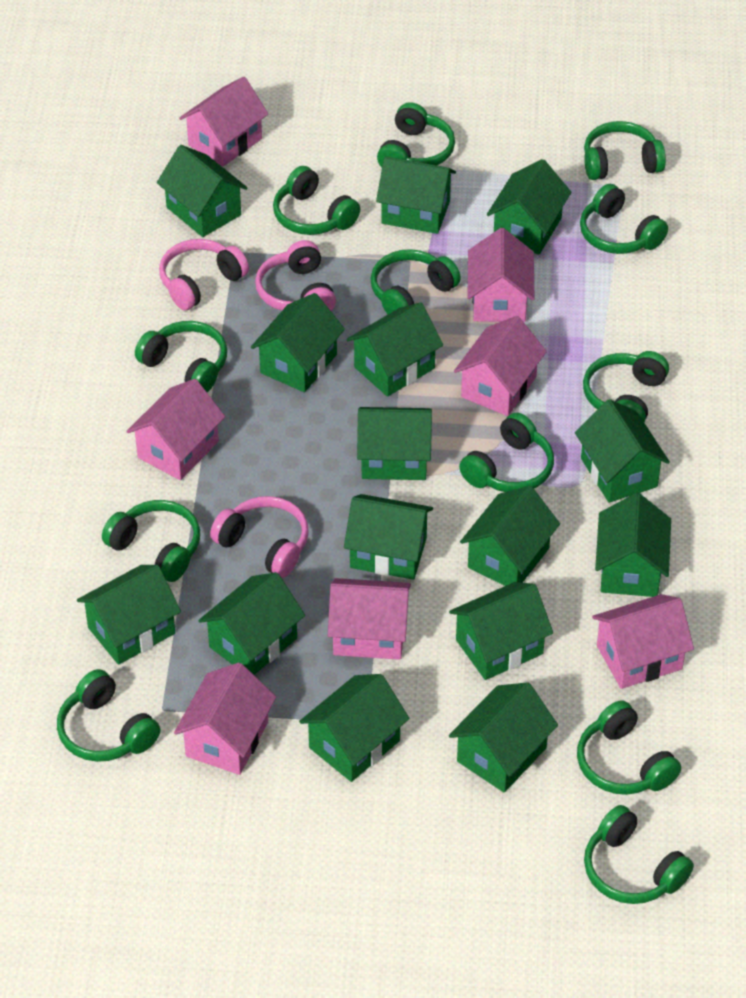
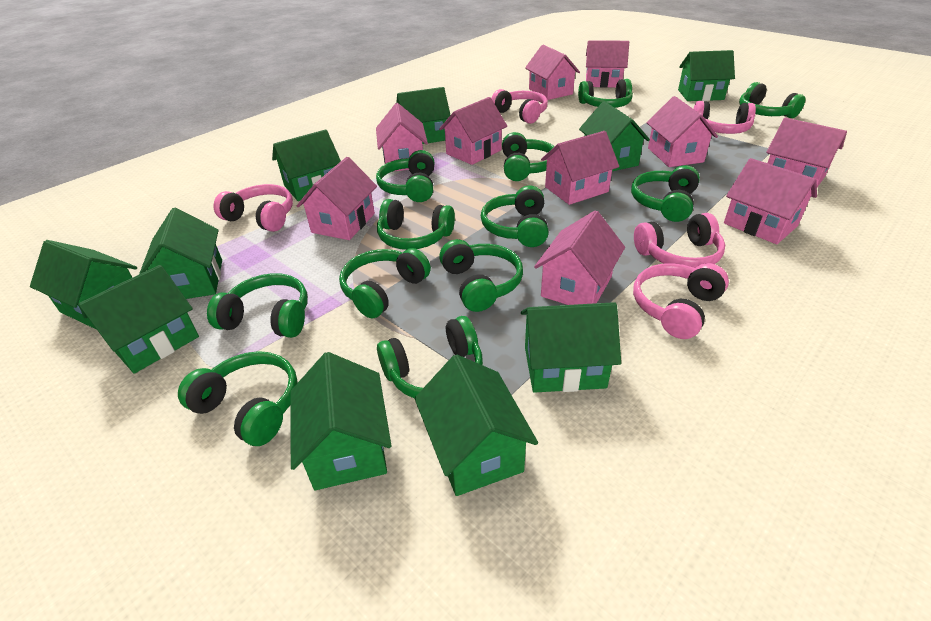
green house: [77,565,181,665] [157,145,247,237] [198,572,305,675] [251,293,345,392] [299,674,409,782] [344,494,433,580] [346,302,443,397] [357,407,432,480] [376,156,456,234] [449,582,553,680] [449,682,558,793] [460,486,560,586] [487,159,571,255] [575,399,670,503] [595,493,671,597] = 15 -> [30,240,137,330] [78,265,199,374] [139,208,222,299] [272,129,341,201] [290,352,392,490] [396,87,450,144] [415,355,538,496] [521,302,621,393] [579,101,650,171] [678,50,735,101] = 10
pink headphones: [159,239,249,310] [210,496,309,578] [255,240,336,311] = 3 -> [213,184,293,232] [491,89,548,124] [633,263,729,339] [634,213,725,268] [694,101,756,134] = 5
pink house: [126,379,225,480] [174,663,276,775] [179,77,268,167] [328,578,411,660] [454,316,547,416] [468,228,534,322] [592,594,694,689] = 7 -> [297,157,377,240] [376,103,428,171] [439,97,507,165] [525,45,580,100] [534,210,625,305] [541,131,619,205] [586,40,629,88] [647,96,718,167] [724,158,817,244] [766,118,847,187] = 10

